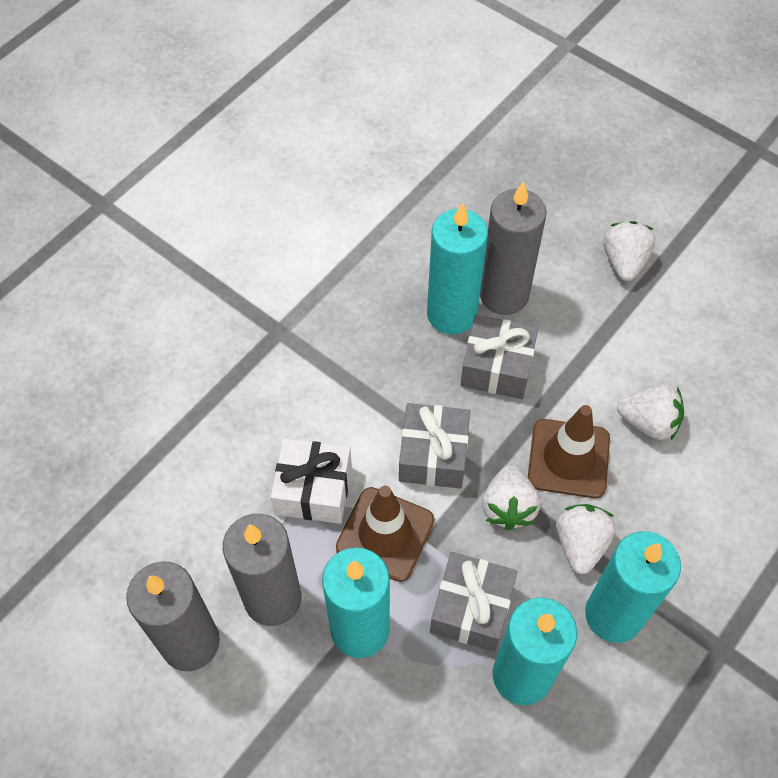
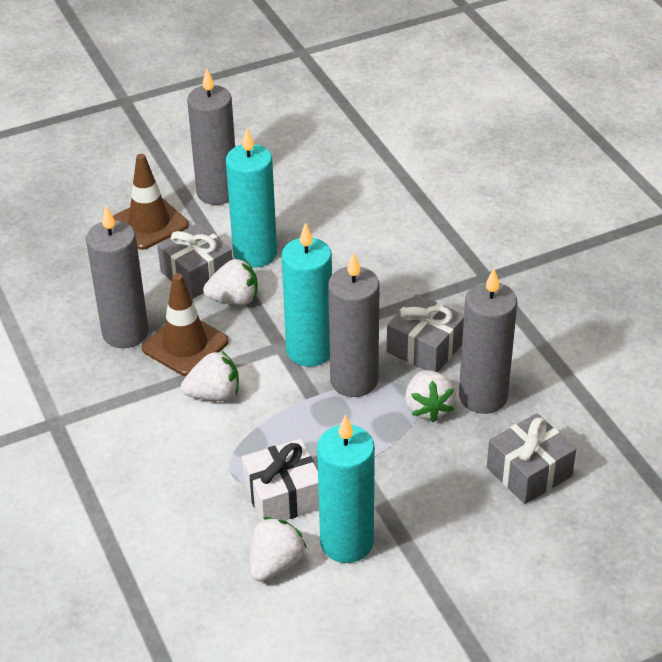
grey candle: [126,561,220,671] [223,514,301,626] [480,181,547,315] = 3 -> [86,206,149,348] [187,68,235,205] [328,252,380,397] [459,269,517,414] = 4
turquoise candle: [322,547,390,658] [427,203,488,335] [493,597,577,705] [585,531,681,643] = 4 -> [226,128,277,268] [281,222,332,367] [317,414,375,563] = 3

